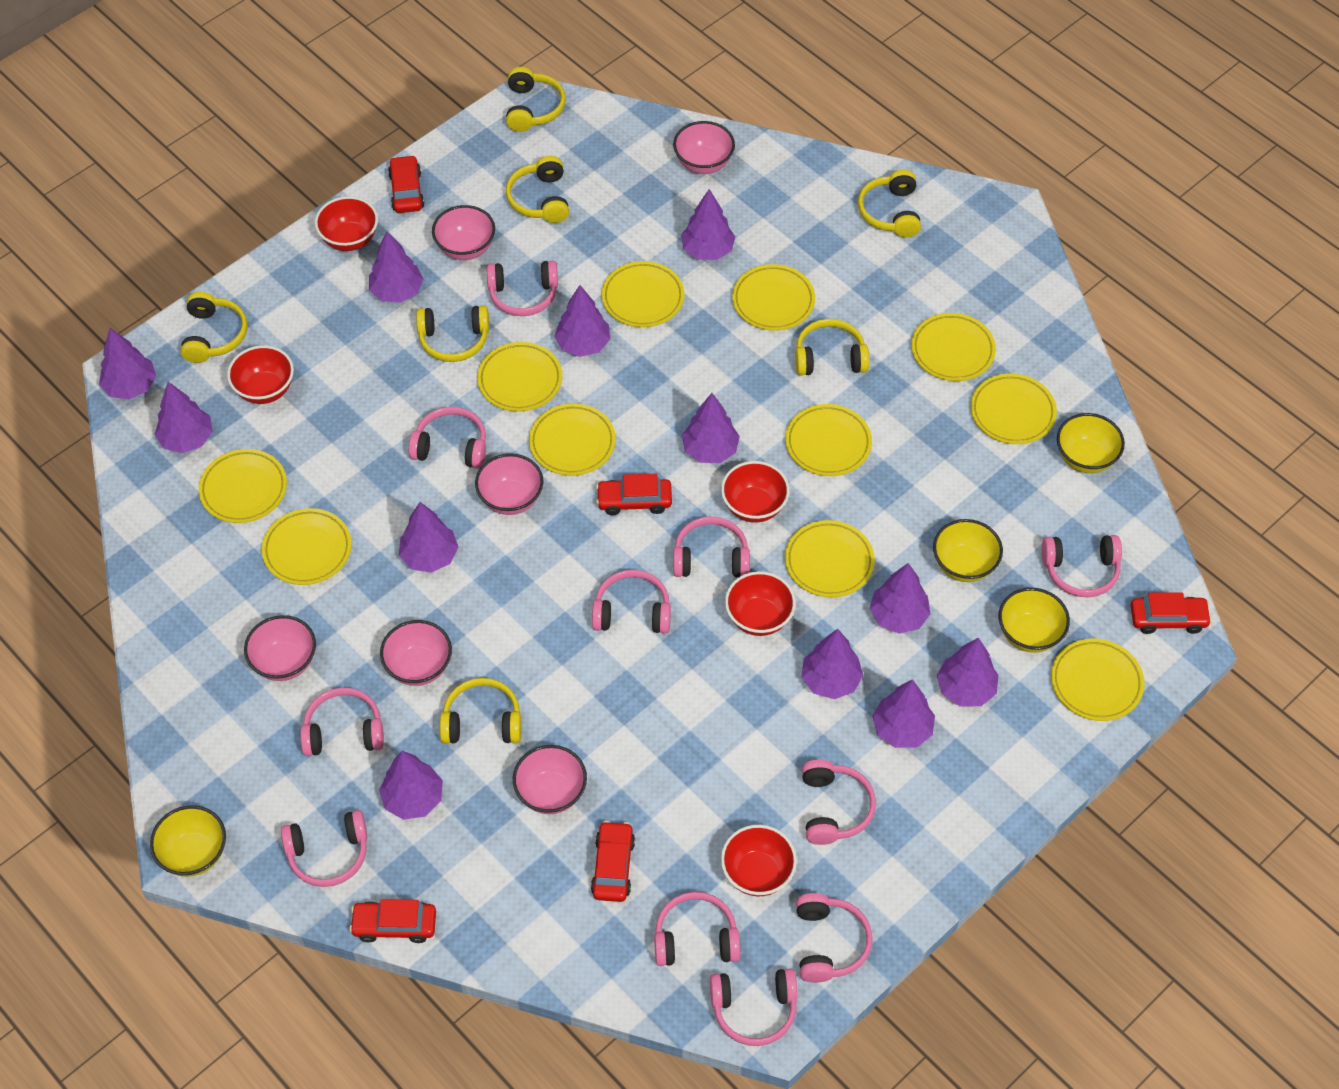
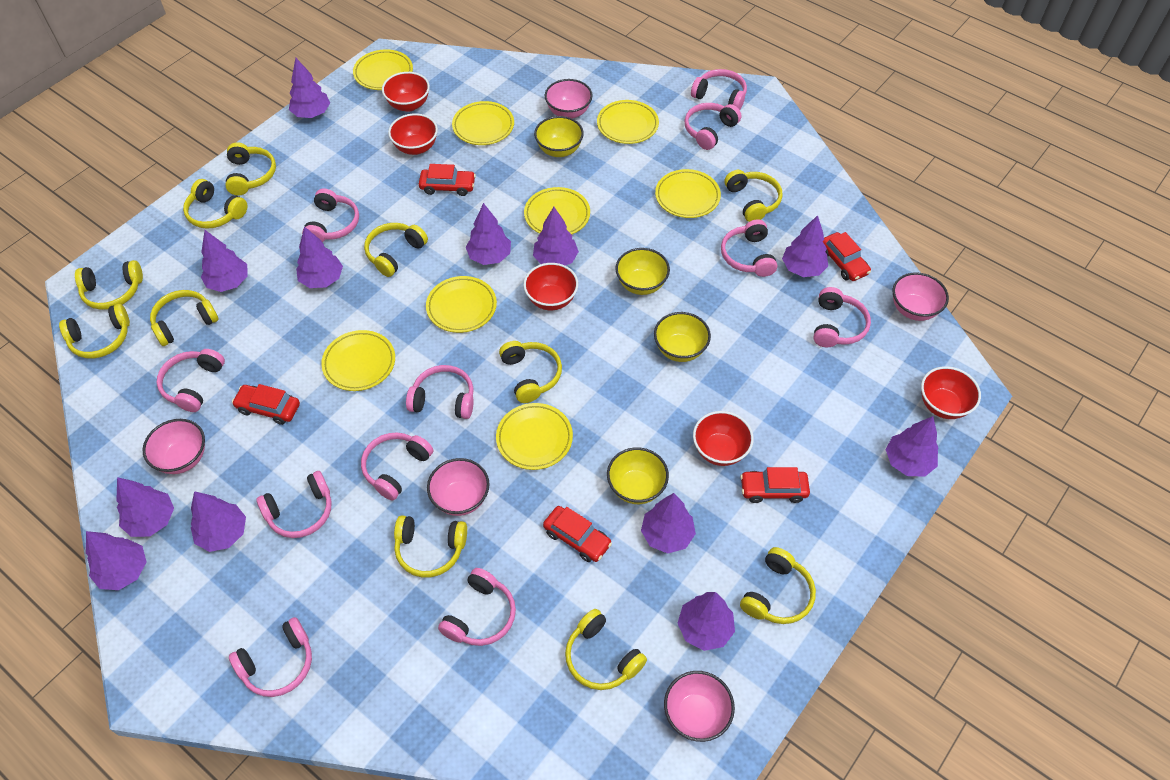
pink bowl: [244,615,316,681] [380,620,452,686] [432,205,495,260] [475,453,543,515] [513,745,587,814] [673,121,735,174] = 6 -> [142,419,205,474] [427,458,490,516] [545,79,593,119] [664,671,735,742] [893,272,949,321] = 5
yellow headphones: [181,292,247,363] [416,305,489,362] [440,678,522,744] [506,67,566,132] [506,156,569,223] [795,319,869,376] [858,169,921,238] = 7 -> [59,304,130,358] [75,260,143,310] [150,290,219,346] [183,179,247,229] [225,142,276,195] [364,223,428,277] [394,515,467,578] [499,341,562,403] [565,609,647,690] [724,170,783,222] [740,547,816,624] = 11
yellow plate: [199,449,287,523] [262,508,352,585] [477,342,562,412] [529,404,616,476] [602,261,685,327] [732,264,815,331] [785,404,872,476] [785,520,875,598] [911,313,996,381] [971,373,1057,444] [1051,638,1145,721] = 11 -> [321,330,395,391] [353,49,413,90] [426,276,497,333] [452,101,514,145] [496,403,573,470] [524,187,590,234] [597,100,659,144] [655,169,721,218] = 8

